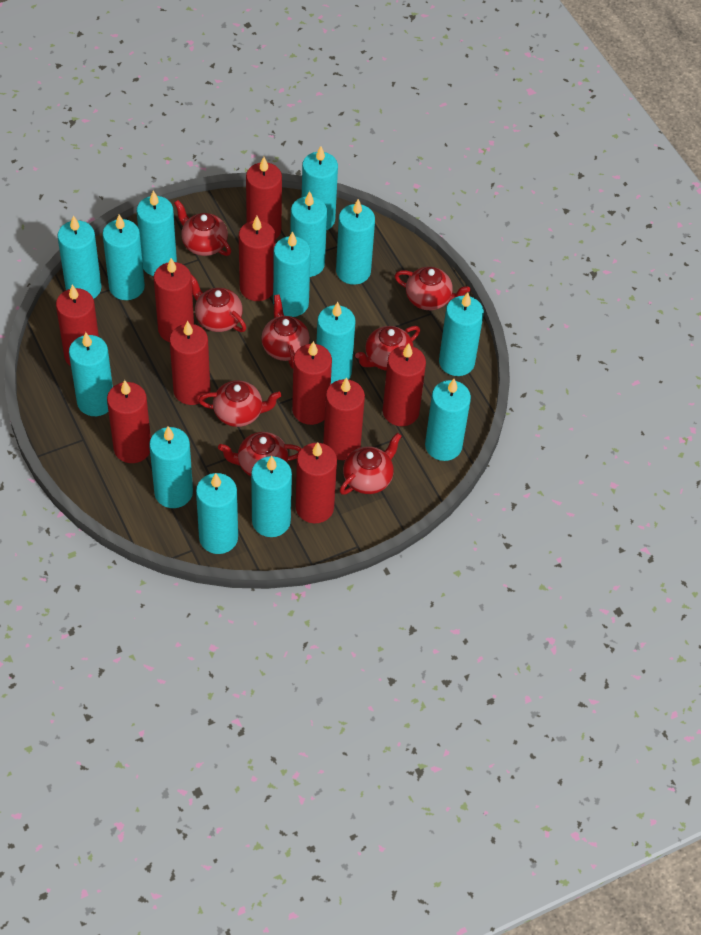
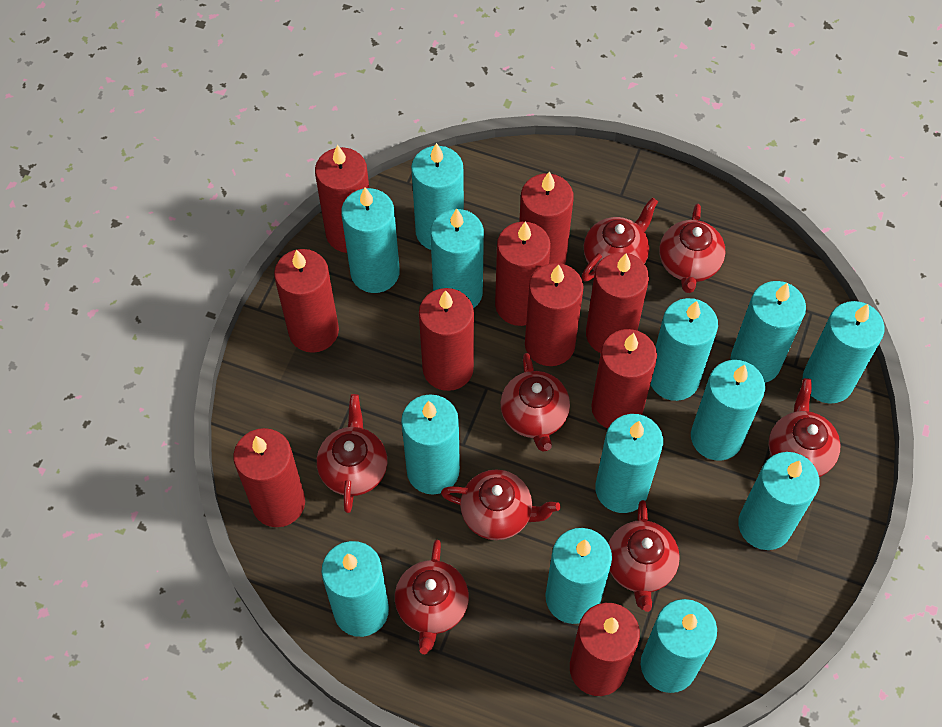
turquoise candle: [57,215,102,299] [69,332,113,416] [102,215,145,300] [137,190,177,276] [149,426,193,508] [196,473,238,554] [251,456,292,537] [273,231,311,317] [290,191,327,277] [302,146,338,231] [316,302,356,384] [336,199,375,285] [425,379,471,461] [439,292,484,376] = 14 -> [321,541,389,637] [341,187,400,293] [401,394,460,495] [411,143,464,250] [430,208,484,309] [545,528,612,624] [595,414,663,513] [641,599,717,693] [650,298,718,401] [691,360,765,461] [730,281,806,383] [738,452,819,550] [803,301,885,404] = 13

